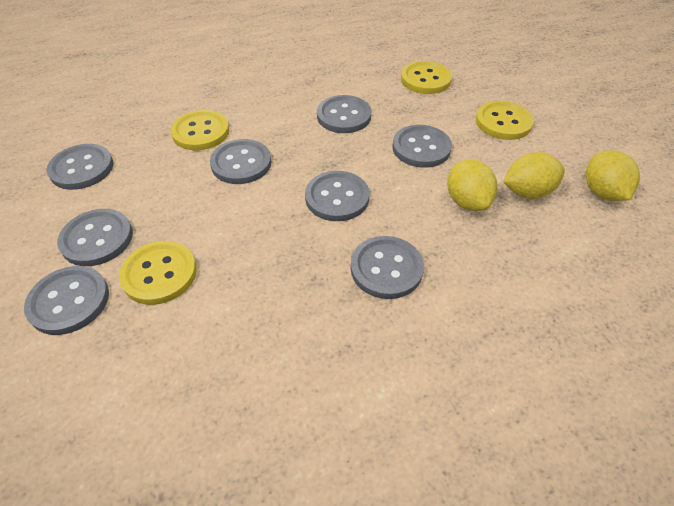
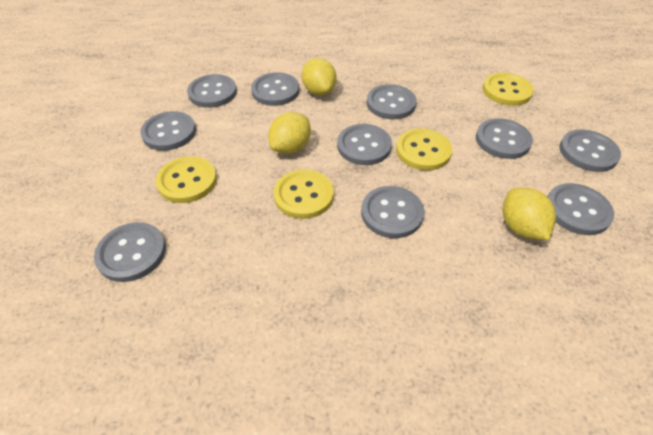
grey button: [24,266,109,335] [46,144,113,190] [57,209,133,266] [210,139,271,184] [305,171,369,221] [317,95,371,133] [351,236,424,299] [393,125,452,168] = 8 -> [94,222,166,282] [140,111,196,151] [187,74,237,108] [251,73,299,106] [337,124,392,165] [361,186,424,238] [367,84,417,119] [476,118,533,159] [547,183,614,235] [559,129,621,172] = 10

